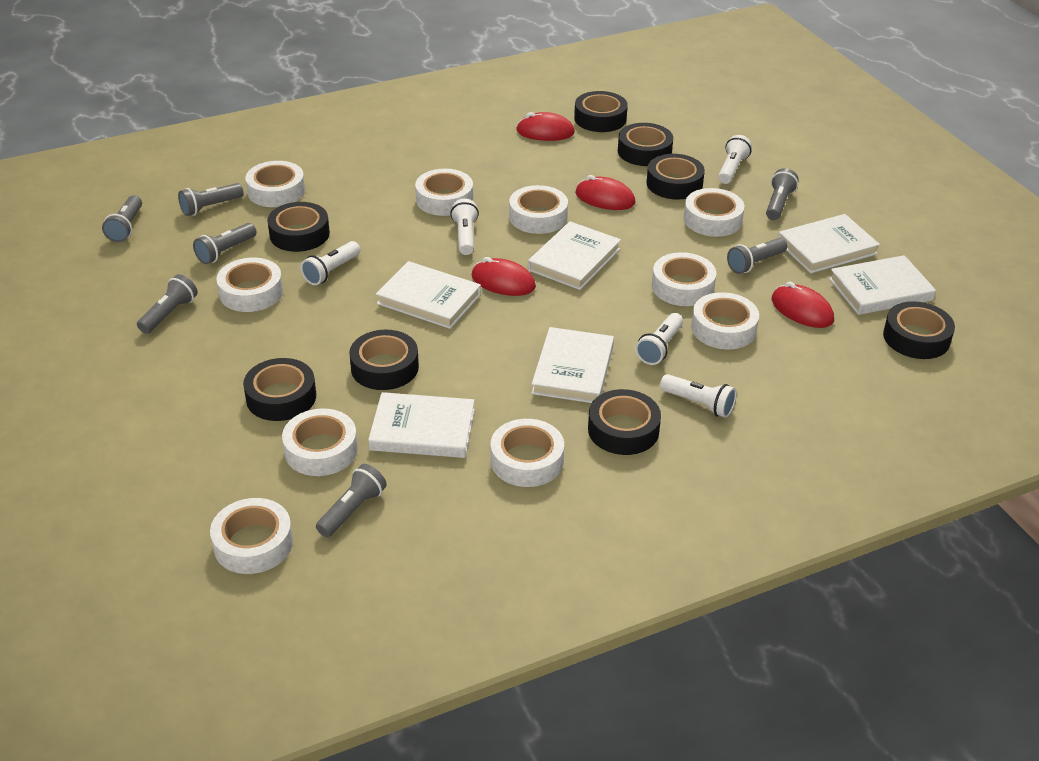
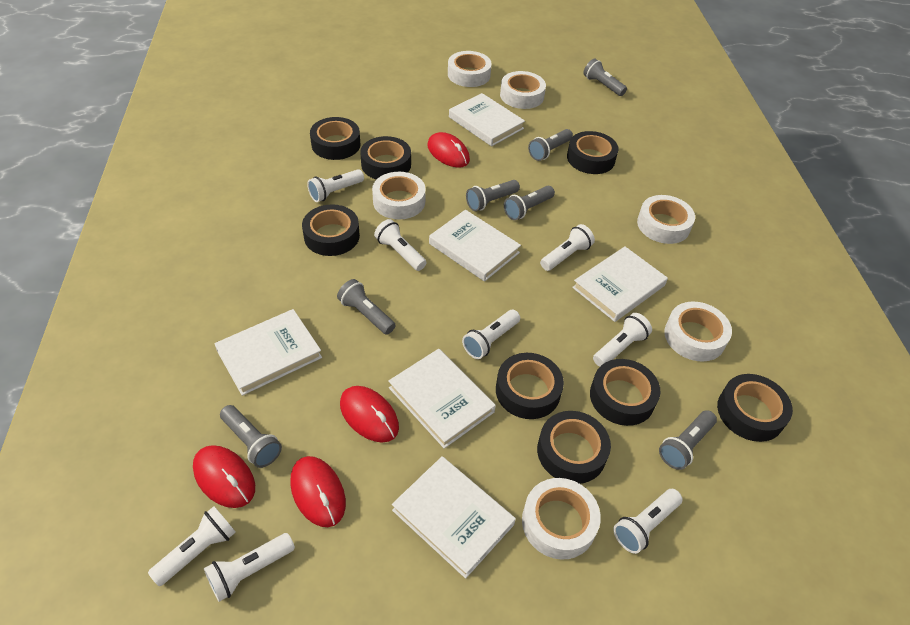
white flashlight: [301,241,360,285] [450,199,479,255] [635,313,683,365] [660,374,737,418] [718,135,752,184] = 5 -> [148,506,236,586] [204,533,295,602] [307,169,364,202] [374,219,426,271] [462,310,520,359] [540,224,595,271] [593,313,652,367] [613,489,683,554] = 8
white tape: [210,498,293,574] [216,258,283,312] [245,161,305,207] [282,408,358,476] [415,169,473,216] [490,419,564,487] [509,185,568,234] [652,252,717,306] [684,188,744,237] [691,292,759,349] = 10 -> [372,172,426,220] [448,51,492,87] [500,71,546,109] [522,478,601,560] [637,195,695,244] [664,301,732,362] = 6

